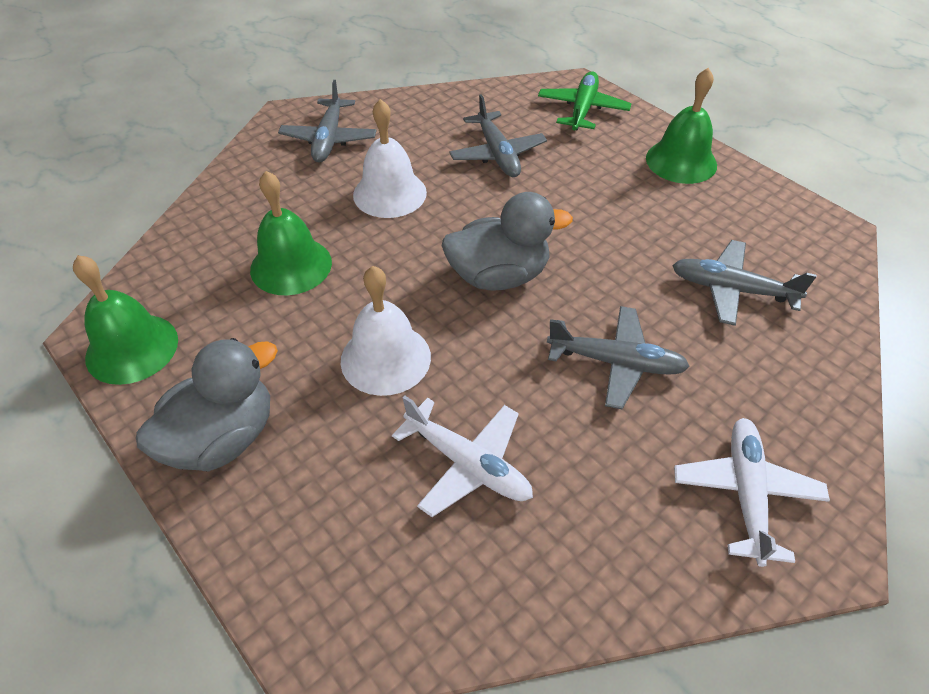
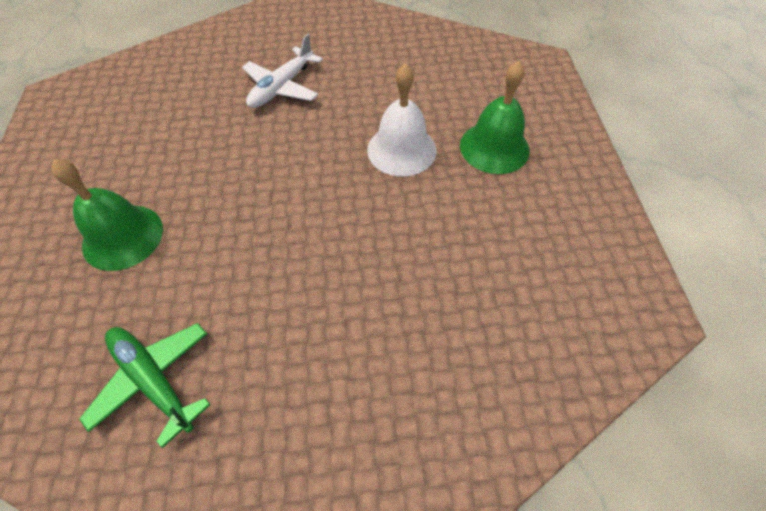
green bell: [73,255,178,385] [250,171,332,295] [646,68,717,184] = 3 -> [51,159,163,271] [460,61,530,174] = 2
grey duck: [136,338,278,471] [442,192,573,291] = 2 -> none = 0
grey plane: [278,80,377,162] [449,94,547,177] [547,306,690,409] [672,240,817,326] = 4 -> none = 0
white bell: [341,266,431,396] [353,99,427,218] = 2 -> [367,63,437,177] = 1
white plane: [392,396,533,517] [674,418,830,567] = 2 -> [242,34,323,108] = 1

